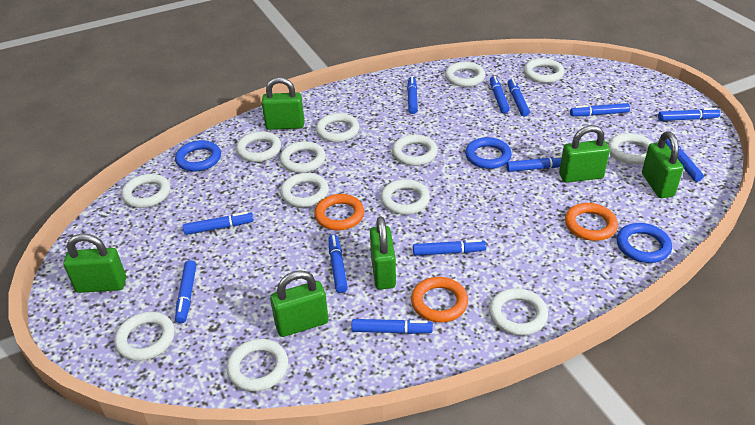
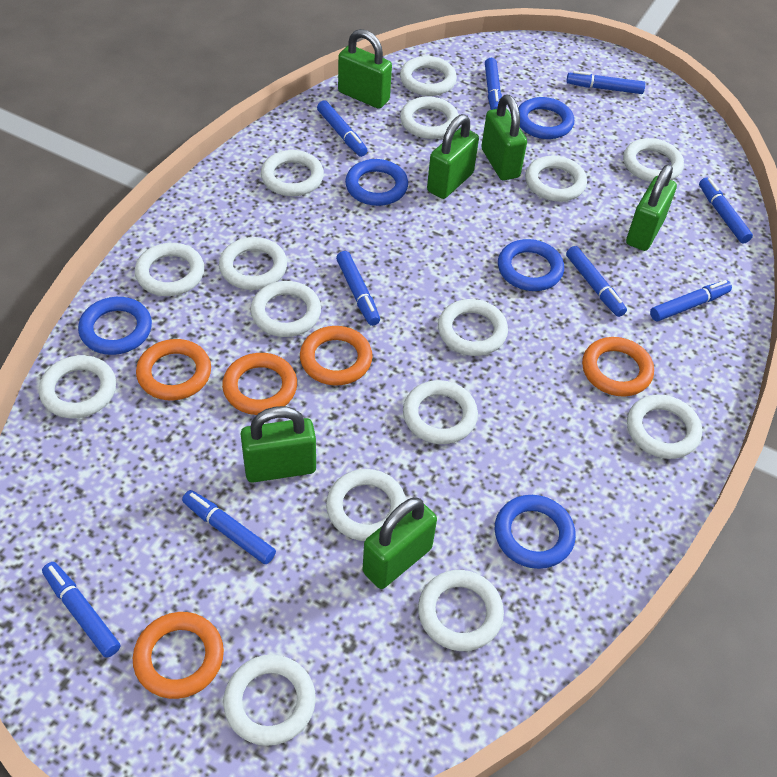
blue marker: [175,260,196,323] [183,212,254,235] [329,234,348,293] [351,319,433,334] [407,76,418,114] [413,239,486,256] [490,76,510,113] [506,156,562,172] [507,78,530,116] [570,103,630,116] [658,108,720,121] [666,138,704,182] = 12 -> [42,562,120,658] [182,490,276,564] [317,100,368,157] [336,251,380,326] [485,58,502,110] [566,71,645,94] [566,246,627,317] [650,280,732,322] [699,178,753,244] = 9
blue ring: [175,140,221,172] [465,137,512,169] [617,223,672,263] = 3 -> [78,297,152,355] [345,159,408,206] [495,495,576,569] [498,239,564,291] [518,97,574,139] = 5
orange ring: [314,194,364,230] [411,277,468,323] [565,203,618,241] = 3 -> [133,612,224,699] [136,339,211,400] [222,353,297,415] [300,326,373,386] [582,337,654,397] = 5
white ring: [114,312,175,361] [121,174,170,208] [227,339,288,392] [236,131,281,162] [280,141,326,173] [280,173,329,207] [316,113,360,142] [381,179,430,215] [392,134,438,166] [445,62,485,87] [489,288,548,336] [524,58,564,83] [608,133,653,165] = 13 -> [39,355,116,418] [135,243,204,296] [219,237,287,290] [223,655,316,746] [251,281,321,337] [261,150,324,196] [326,469,406,541] [400,56,457,96] [400,96,459,139] [403,380,478,444] [418,570,504,651] [438,299,508,356] [525,156,587,202] [623,138,684,182] [627,394,702,459] = 15

